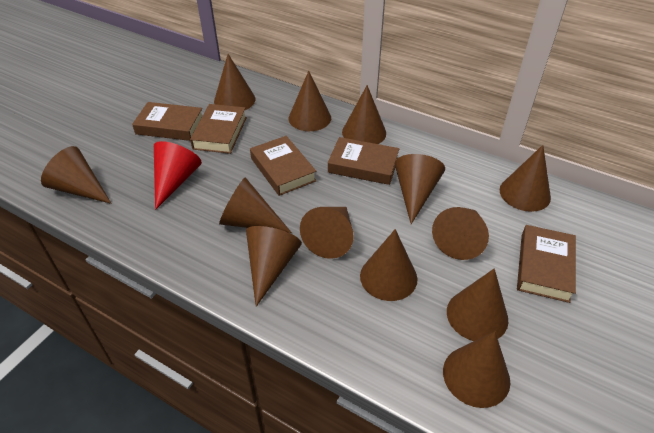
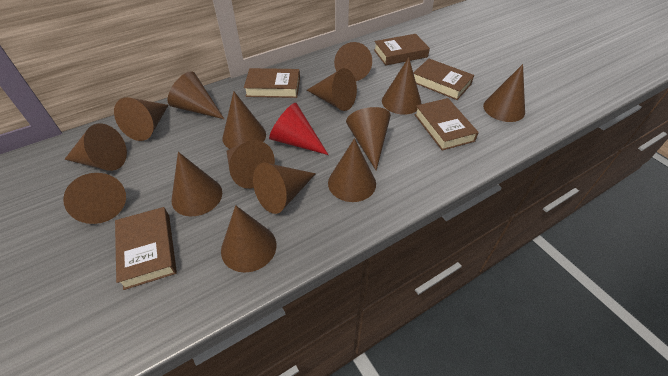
brown cone: [41,146,111,204] [214,54,255,110] [219,177,292,233] [246,226,302,307] [289,71,331,131] [300,207,354,259] [342,85,386,144] [360,229,418,301] [395,154,445,224] [432,207,489,260] [443,332,510,408] [447,268,508,341] [500,145,551,212] = 13 -> [63,173,126,224] [64,123,127,171] [114,97,168,141] [168,71,224,119] [172,152,222,216] [221,205,277,272] [222,91,266,149] [226,140,275,189] [253,163,316,214] [307,68,357,111] [328,138,376,202] [334,42,372,81] [346,107,391,171] [382,57,422,115] [483,64,525,122] = 15

